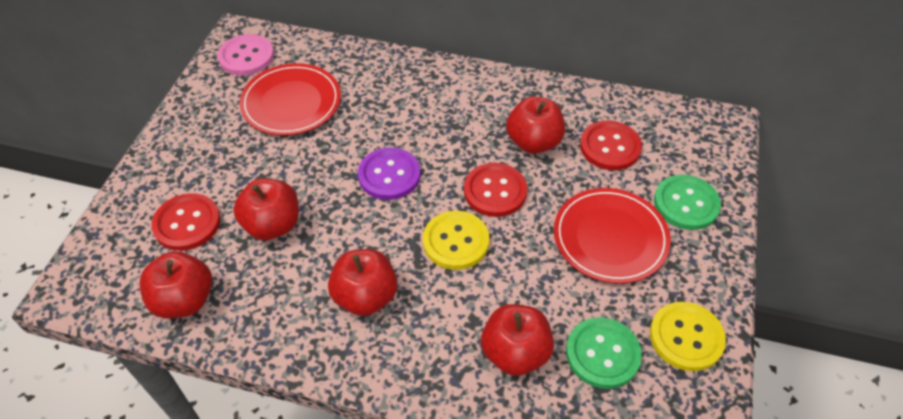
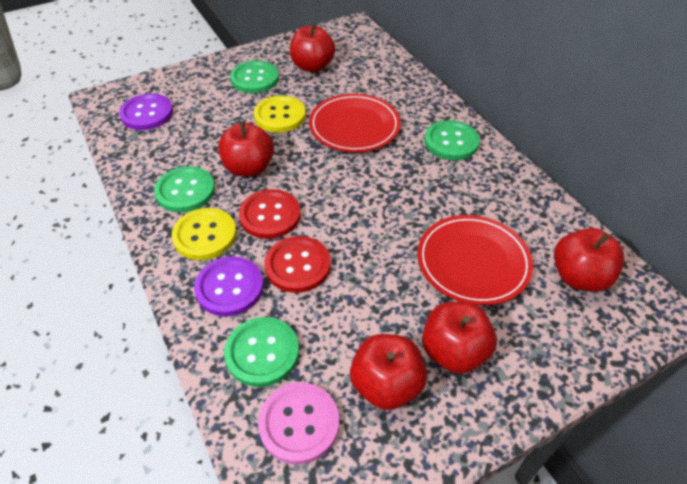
green button: [566,317,642,389] [654,175,721,230] = 2 -> [154,166,215,213] [224,317,299,387] [230,61,279,93] [424,120,480,160] = 4
purple button: [358,147,421,200] = 1 -> [119,94,173,130] [194,256,264,316] = 2
red button: [151,193,220,251] [464,163,527,217] [580,121,642,170] = 3 -> [239,189,301,239] [264,236,331,293] = 2

